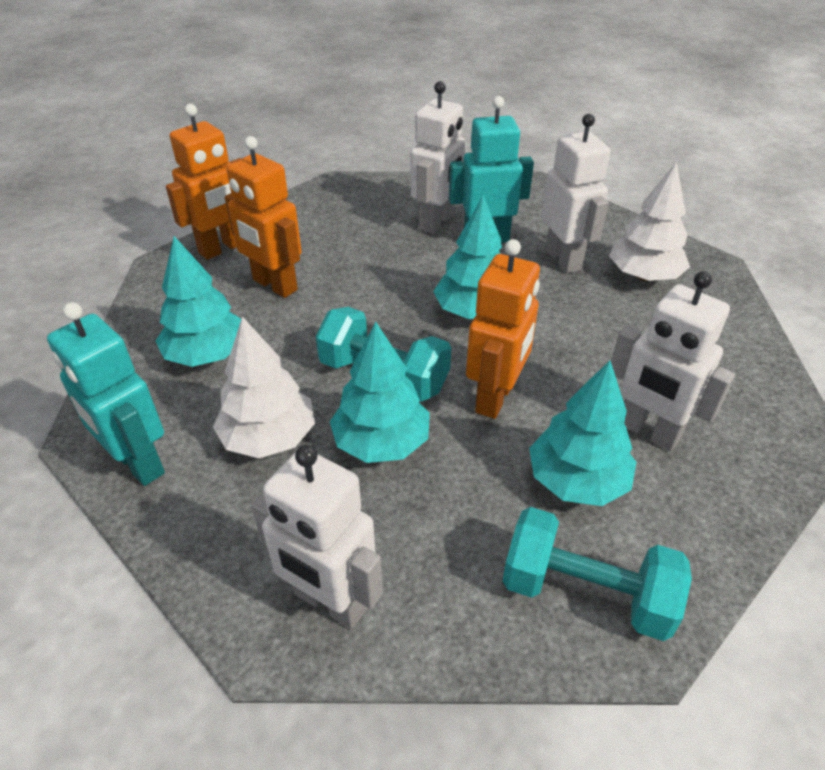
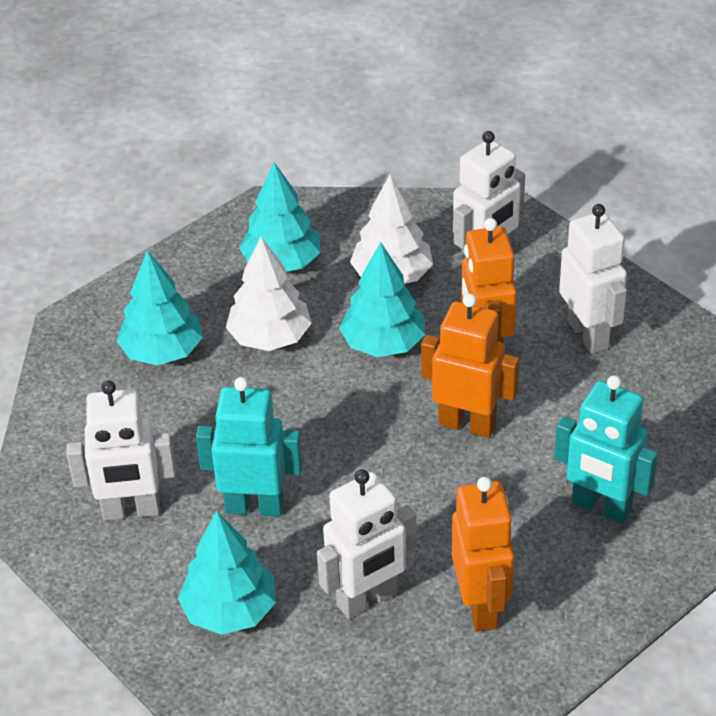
turquoise dumbbell: [316,307,451,402] [503,507,692,641] = 2 -> none = 0

